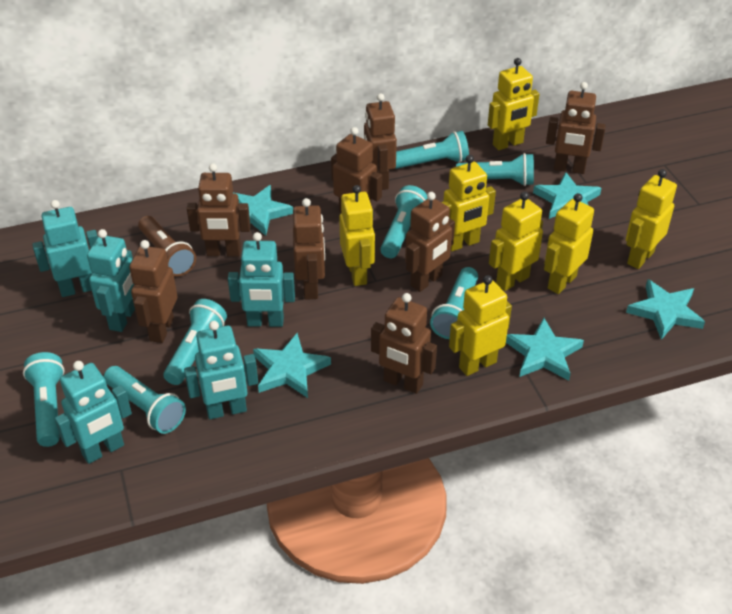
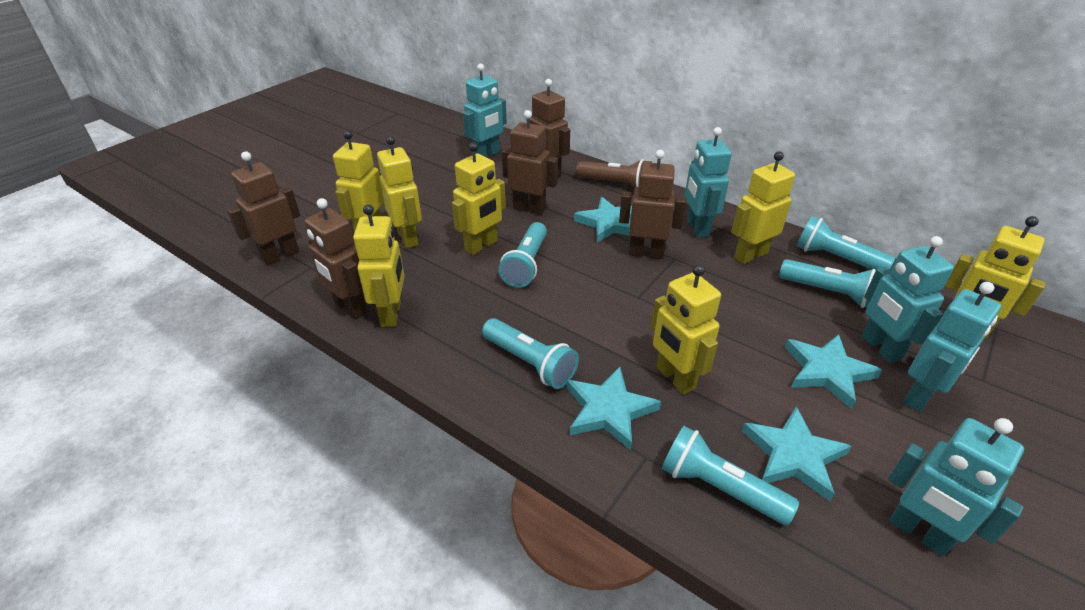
brown robot: [129,240,178,343] [187,163,251,257] [293,198,325,300] [331,127,382,213] [364,93,397,190] [371,293,437,394] [405,192,455,292] [546,82,606,174] = 8 -> [227,151,300,265] [305,198,367,319] [502,110,558,215] [529,79,570,177] [619,150,687,259] = 5
turquoise flashlight: [23,352,65,447] [104,366,186,434] [163,299,227,385] [380,185,428,258] [395,131,469,169] [430,267,478,339] [456,153,534,186] = 7 -> [482,318,579,389] [498,222,547,288] [662,426,799,525] [779,259,876,308] [796,216,895,270] = 5
turquoise star: [235,185,293,236] [253,333,331,398] [506,318,584,381] [533,172,602,219] [626,279,705,340] = 5 -> [567,367,661,450] [574,197,632,242] [742,406,852,501] [784,334,882,409] = 4

